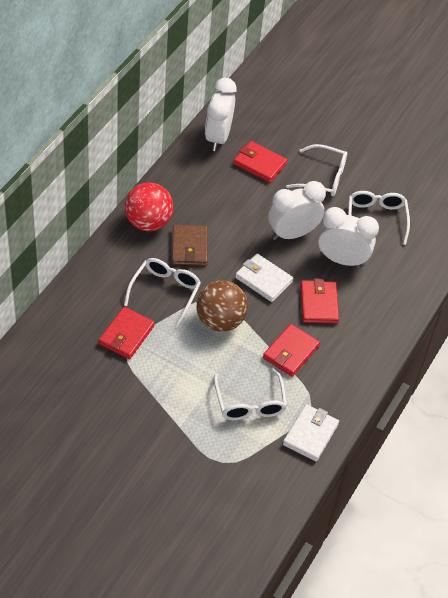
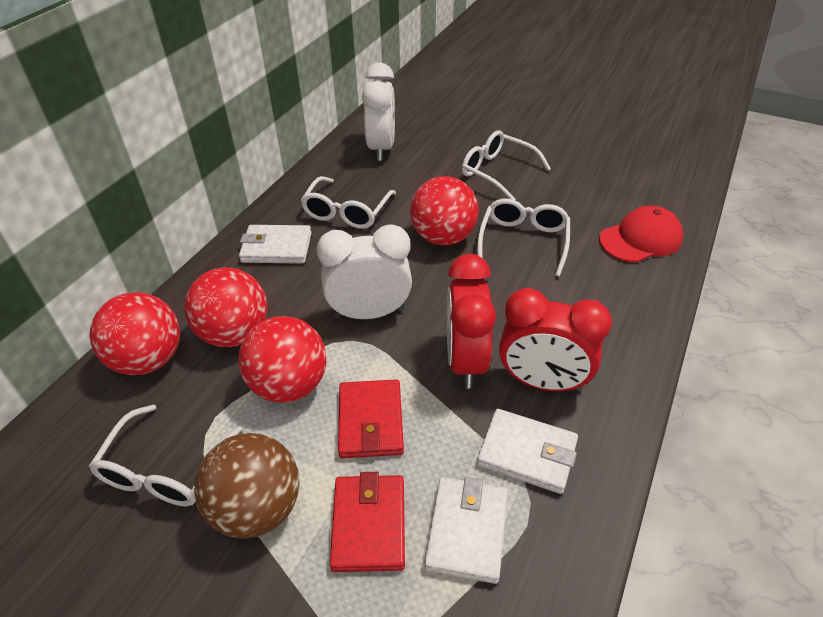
brown wallet: [172,225,208,266] = 1 -> none = 0
red ball: [125,183,173,231] = 1 -> [90,292,180,375] [184,268,268,347] [238,316,327,403] [410,176,479,246] = 4
red cap: none = 0 -> [599,206,683,263] = 1
red clock: none = 0 -> [447,254,496,389] [499,288,612,392] = 2
red wallet: [99,307,155,359] [234,141,287,183] [263,324,320,377] [301,279,339,324] = 4 -> [330,472,405,572] [338,379,404,458] = 2
white clock: [205,78,237,151] [268,181,326,240] [318,207,379,267] = 3 -> [317,224,412,319] [362,62,395,161] = 2
white wallet: [235,254,293,302] [283,404,339,461] = 2 -> [239,225,312,264] [424,477,508,584] [477,409,578,494] = 3

